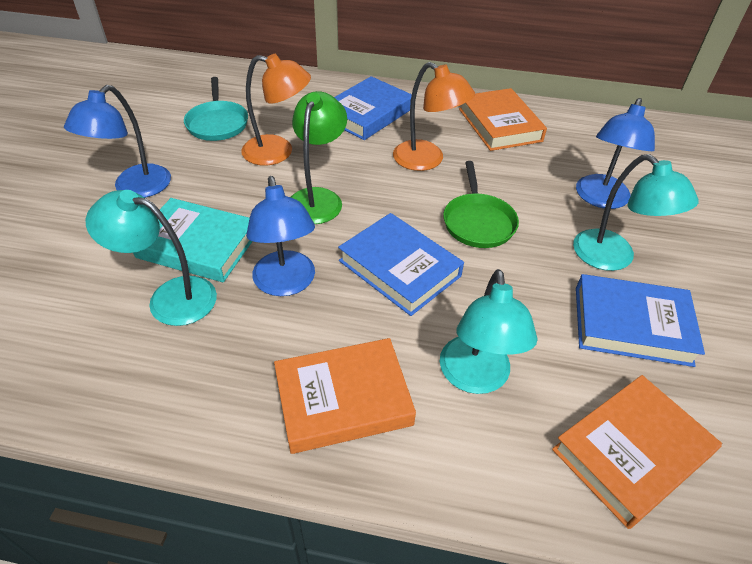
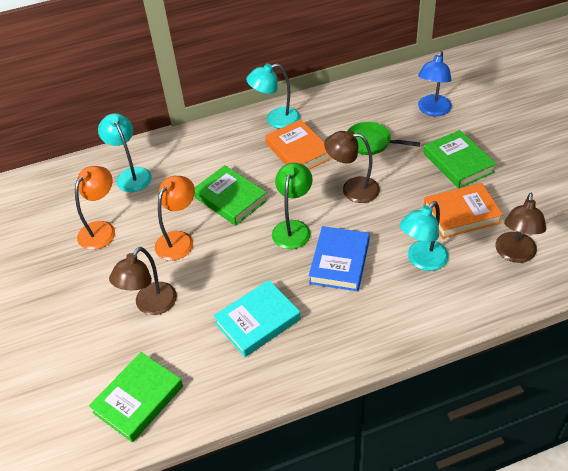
blue book: [334,76,412,140] [338,213,464,316] [576,274,705,367] = 3 -> [309,226,370,291] = 1
blue lamp: [64,85,171,198] [246,176,315,296] [576,98,655,209] = 3 -> [418,51,452,116] = 1
brown lamp: none = 0 -> [109,247,177,315] [324,130,380,203] [495,193,546,263] = 3
green book: none = 0 -> [89,352,183,443] [194,165,267,226] [424,130,496,189] = 3
orange book: [274,338,416,454] [459,88,547,151] [552,375,722,529] = 3 -> [265,119,332,169] [424,183,503,239] = 2
turquoise pan: [184,77,248,141] = 1 -> none = 0

